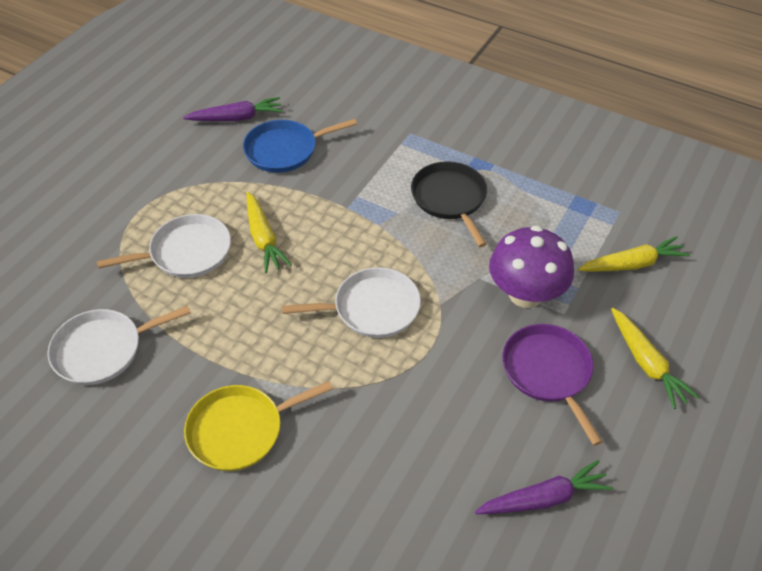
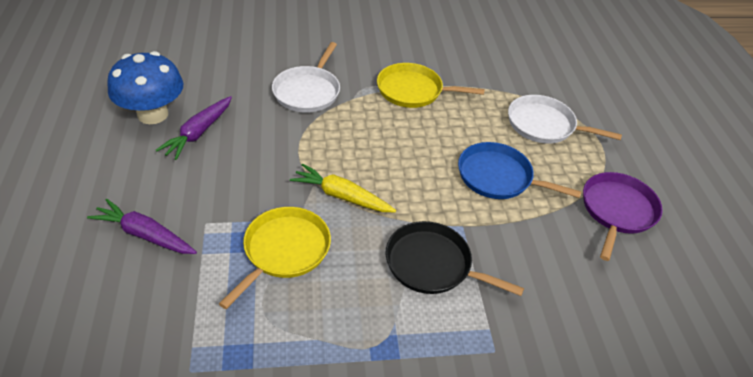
blue mushroom: none = 0 -> [107,51,183,124] = 1
purple mushroom: [489,226,574,308] = 1 -> none = 0
white pan: [47,306,191,385] [97,214,231,278] [282,267,421,338] = 3 -> [272,42,340,113] [508,95,622,144] = 2
yellow carrot: [247,192,292,273] [578,236,690,272] [611,308,699,409] = 3 -> [290,164,396,212] = 1
yellow pan: [184,381,333,471] = 1 -> [219,207,331,309] [377,63,485,108] = 2

